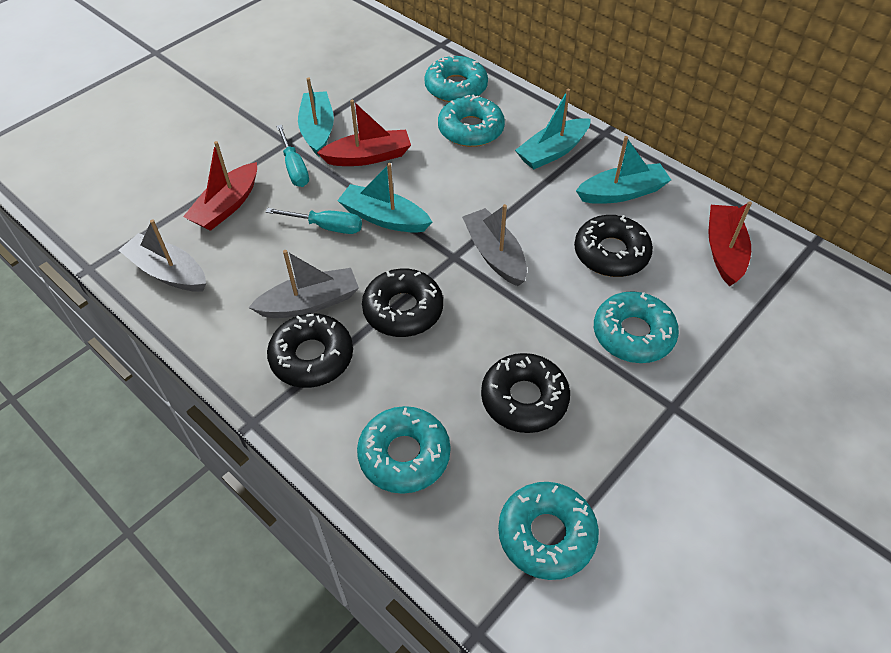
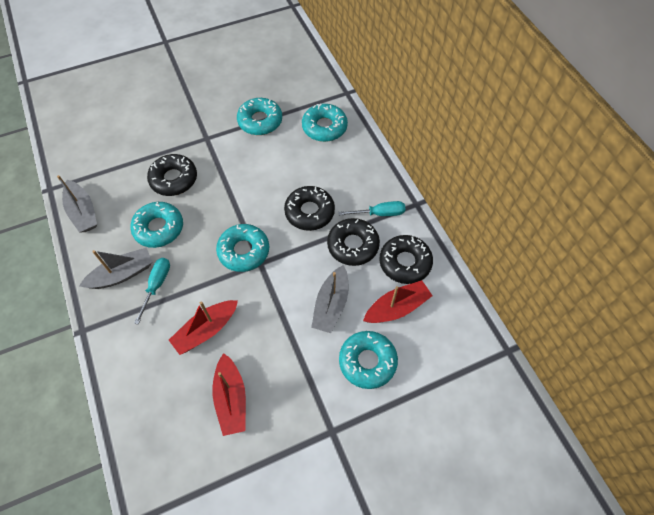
turquoise boat: [298,77,334,157] [337,163,432,233] [515,89,591,170] [576,136,671,204] = 4 -> none = 0

